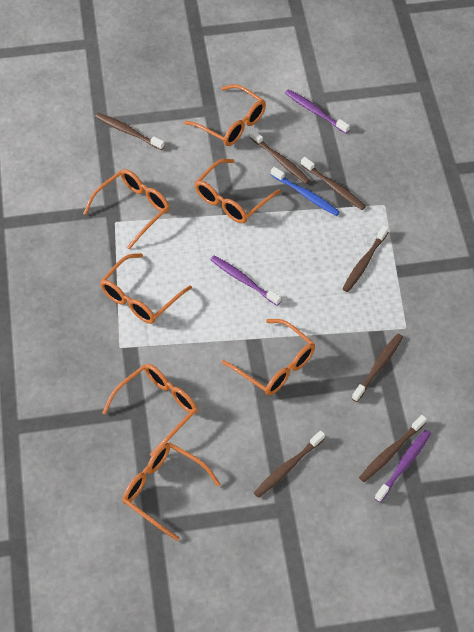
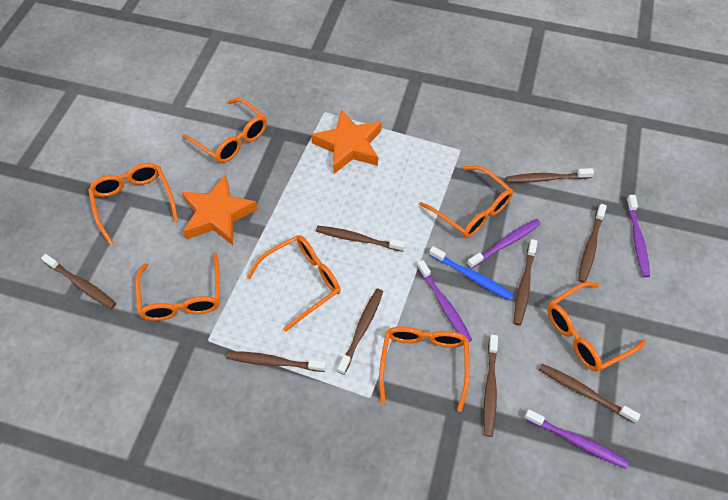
brown toothbrush: [95,113,164,150] [250,130,310,184] [254,430,325,498] [301,157,366,210] [343,225,389,292] [352,334,403,402] [359,415,427,482] = 7 -> [41,254,116,309] [226,351,326,372] [316,226,405,252] [337,288,383,375] [483,335,498,437] [506,168,594,183] [514,239,538,325] [539,364,640,423] [578,204,607,283] = 9
orange star: none = 0 -> [181,174,258,245] [311,109,382,174] = 2
purple toothbrush: [210,256,281,306] [285,89,350,134] [374,430,431,502] = 3 -> [417,260,472,342] [467,219,541,269] [524,410,629,469] [626,195,650,277] = 4

